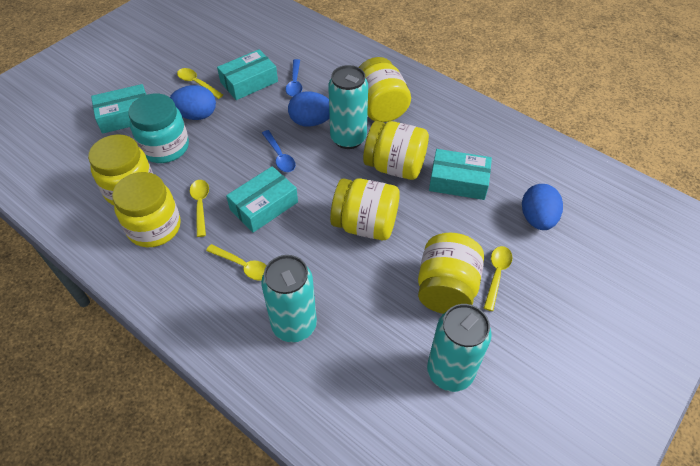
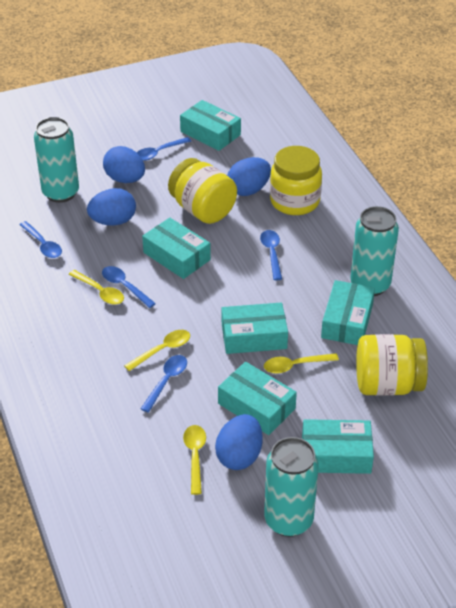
blue egg: [170,85,216,120] [288,92,330,127] [522,184,563,230] = 3 -> [87,188,136,226] [103,146,145,183] [215,414,262,470] [227,157,271,196] = 4
blue spoon: [262,130,296,172] [286,59,302,97] = 2 -> [19,221,62,258] [102,266,156,308] [137,137,191,161] [140,355,187,413] [260,230,282,280] = 5
turquoise box: [91,84,146,134] [217,49,278,100] [226,166,298,233] [429,149,492,200] = 4 -> [142,218,211,279] [180,100,241,151] [218,362,297,435] [222,302,288,354] [302,419,374,474] [321,280,375,345] = 6
turquoise jar: [128,94,189,163] = 1 -> none = 0
yellow jar: [88,134,153,205] [112,172,181,247] [330,178,400,240] [359,57,411,122] [363,121,429,180] [418,233,484,314] = 6 -> [168,158,237,224] [270,146,322,215] [356,334,428,396] = 3

